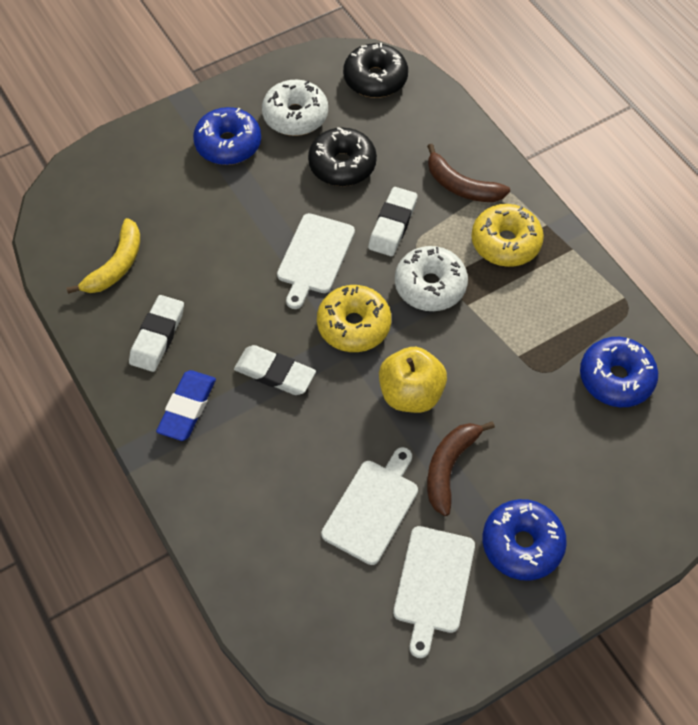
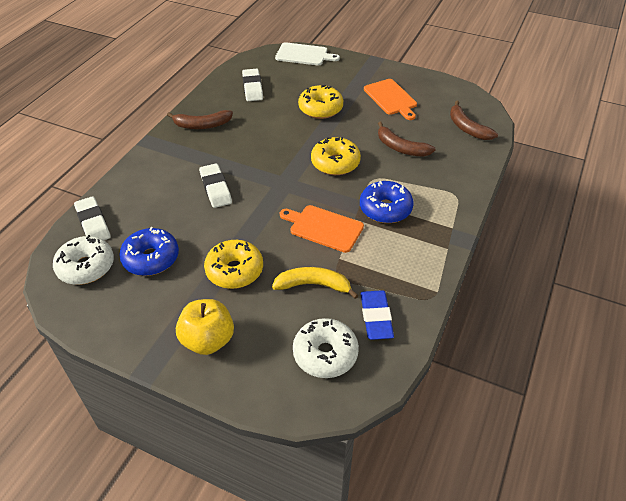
black donut: [308,127,377,186] [343,43,408,98] = 2 -> none = 0
blue donut: [193,107,261,165] [482,499,567,581] [580,337,658,407] = 3 -> [119,227,179,276] [360,181,414,223] = 2
brown banana: [427,144,510,202] [427,421,495,516] = 2 -> [167,110,233,129] [378,122,436,157] [450,100,498,140] = 3
orange cutting board: none = 0 -> [280,205,364,253] [364,79,417,120] = 2
white cutting board: [277,213,355,309] [321,447,418,565] [393,526,475,658] = 3 -> [275,42,340,65] = 1
yellow donut: [317,285,391,352] [471,204,544,267] = 2 -> [204,240,263,289] [298,85,343,119] [311,137,361,175] = 3

